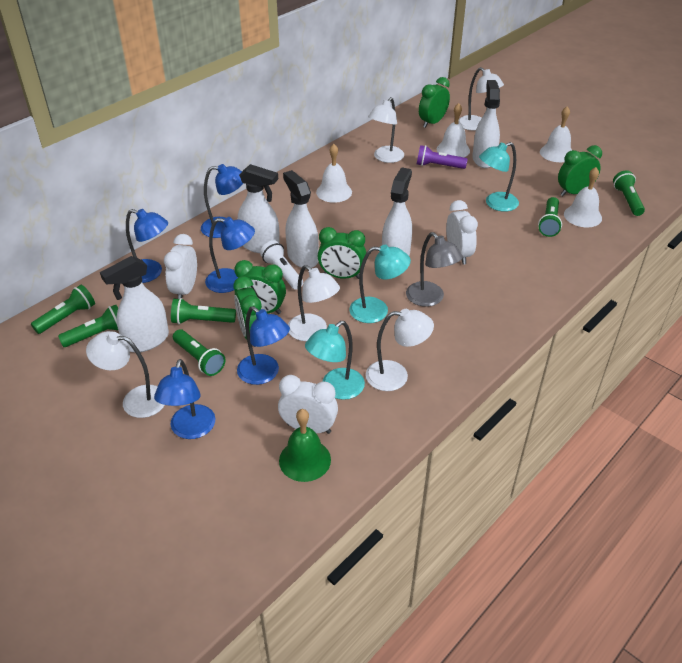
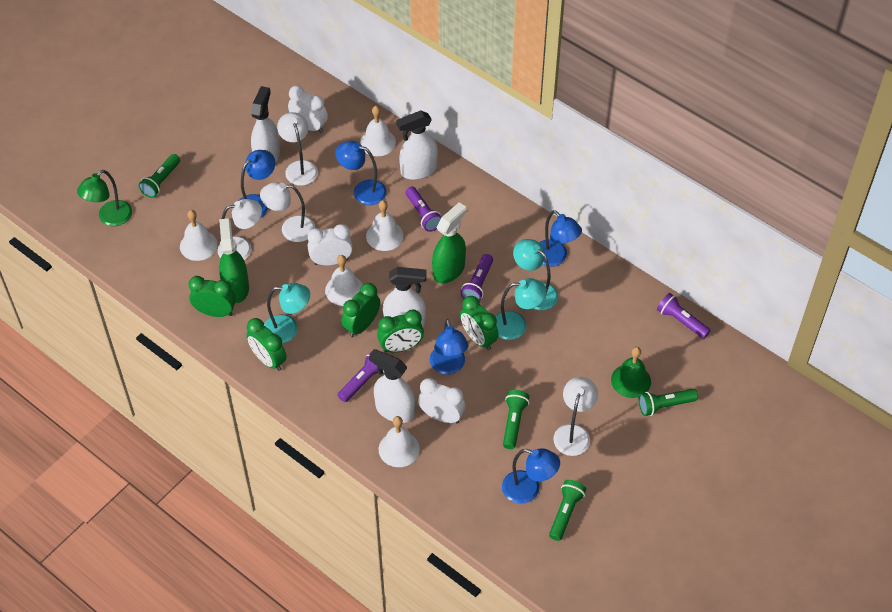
green flashlight: [31,285,95,334] [58,305,118,347] [171,298,236,324] [173,329,226,376] [538,197,562,237] [613,170,645,216] = 6 -> [138,154,180,198] [503,390,529,449] [549,480,586,541] [638,389,698,416] = 4
green lamp: none = 0 -> [77,170,132,226] = 1
green spray bottle: none = 0 -> [219,218,249,303] [432,202,466,283] = 2
grey lamp: [406,232,463,307] = 1 -> none = 0
purple flashlight: [417,145,468,169] = 1 -> [338,351,384,402] [405,186,441,232] [460,254,493,301] [657,293,711,339] = 4
white bell: [316,144,352,203] [437,103,470,157] [540,106,572,162] [564,167,602,227] = 4 -> [180,210,218,261] [325,255,363,306] [360,106,396,156] [366,200,404,251] [379,416,420,467] = 5
white flashlight: [260,241,303,290] = 1 -> none = 0
white lamp: [86,331,165,418] [288,265,340,341] [366,309,434,391] [368,97,404,163] [459,67,504,131] = 5 -> [218,199,262,260] [260,182,315,242] [277,112,318,186] [553,377,598,456] = 4
white spray bottle: [100,256,169,352] [238,164,280,253] [283,170,319,268] [382,167,412,255] [472,80,500,168] = 5 -> [251,86,280,163] [369,349,415,423] [383,267,427,327] [396,111,438,180] = 4

